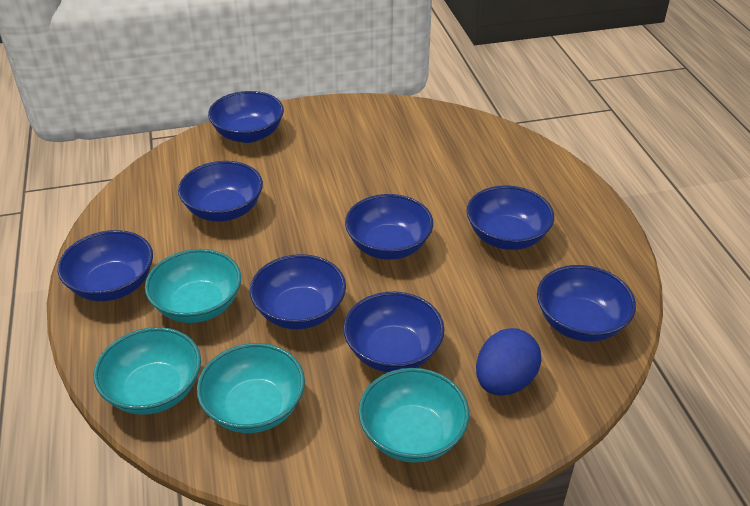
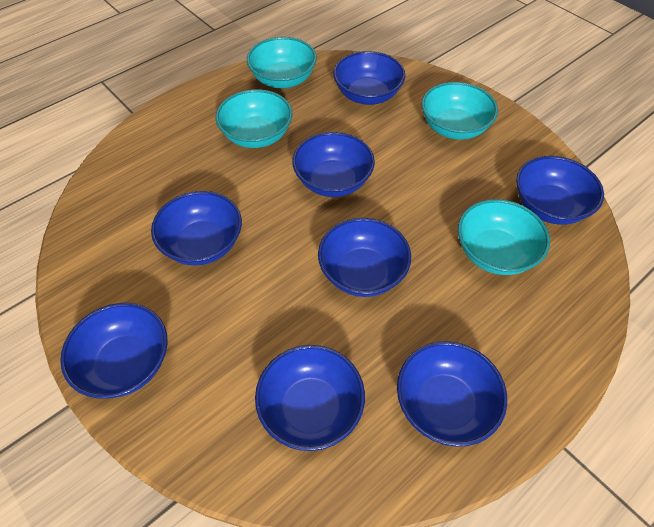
blue egg: [476,328,541,396] = 1 -> none = 0

